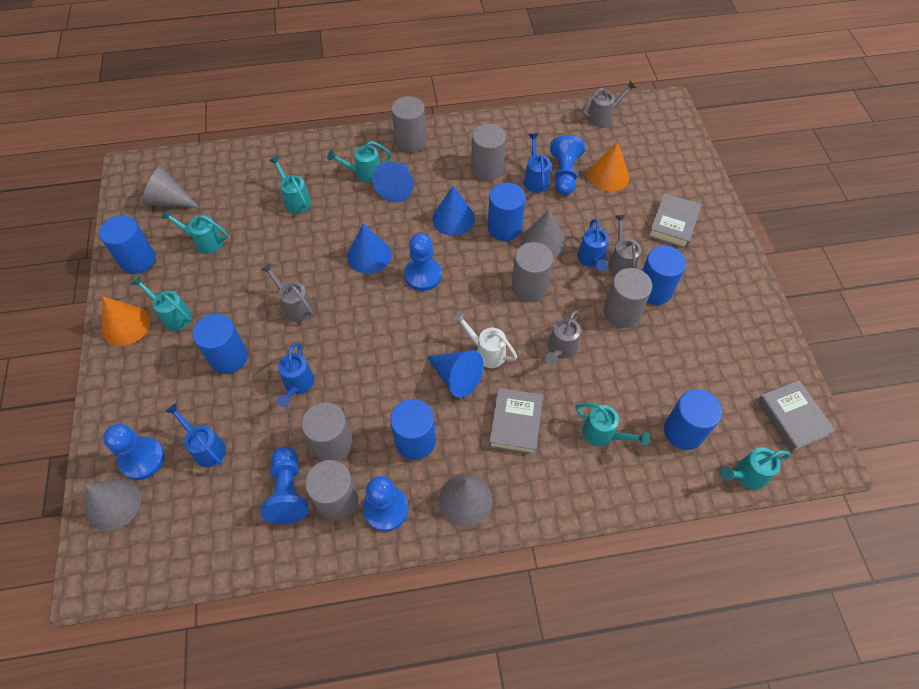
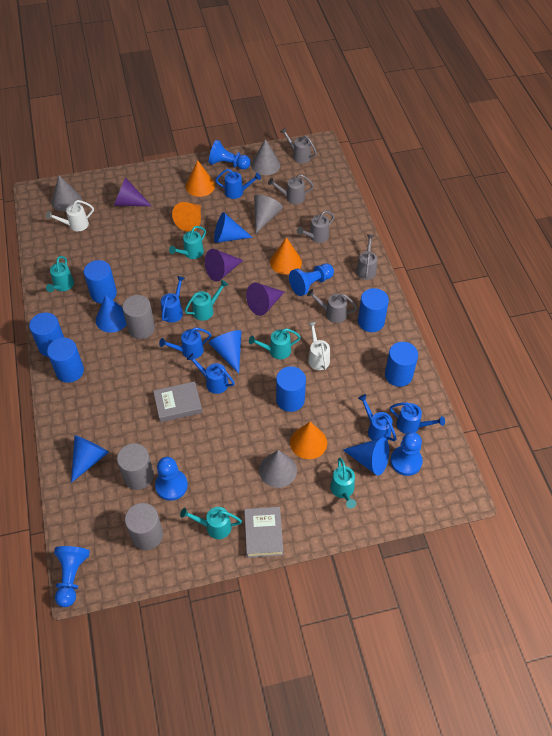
blue cone: [347,223,391,274] [372,162,413,202] [427,350,484,398] [432,185,475,236] = 4 -> [71,435,109,483] [96,295,127,333] [209,330,242,374] [214,212,253,243] [343,437,389,476] = 5
blue watering can: [165,403,226,467] [276,342,314,407] [524,133,551,193] [578,219,609,271] = 4 -> [159,327,211,359] [161,276,185,323] [187,353,235,394] [216,169,261,199] [358,394,397,441] [390,402,445,434] = 6
grey book: [489,388,543,455] [648,193,701,248] [757,380,835,452] = 3 -> [153,381,202,422] [244,507,283,558] = 2
grey cylinder: [302,402,353,462] [305,460,359,521] [391,96,426,153] [471,124,506,181] [512,242,553,301] [604,268,652,328] = 6 -> [117,443,154,490] [122,295,155,339] [125,503,163,550] = 3
grey watering can: [261,263,313,322] [544,310,581,365] [582,81,636,127] [608,215,641,275] = 4 -> [268,174,314,204] [280,127,317,164] [297,211,334,243] [307,289,357,323] [356,234,377,280] = 5
orange cone: [102,296,150,346] [588,142,629,192] = 2 -> [172,202,201,232] [186,160,215,197] [270,237,302,275] [290,422,327,459] = 4
purple cone: none = 0 -> [114,177,152,206] [205,249,244,281] [246,283,285,316] = 3
white watering can: [453,312,517,368] = 1 -> [46,200,94,231] [308,321,330,370] = 2

